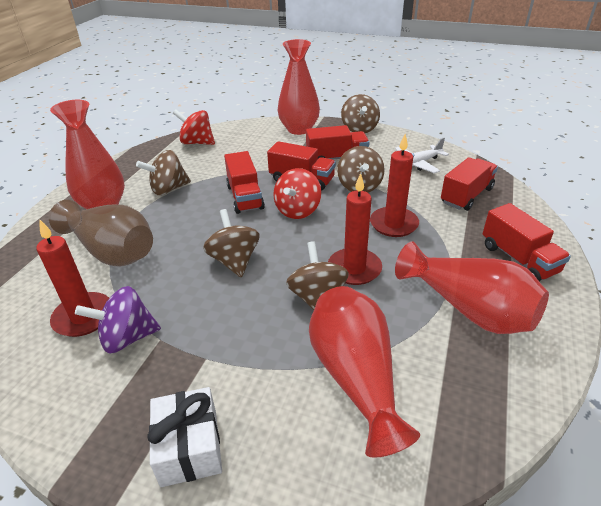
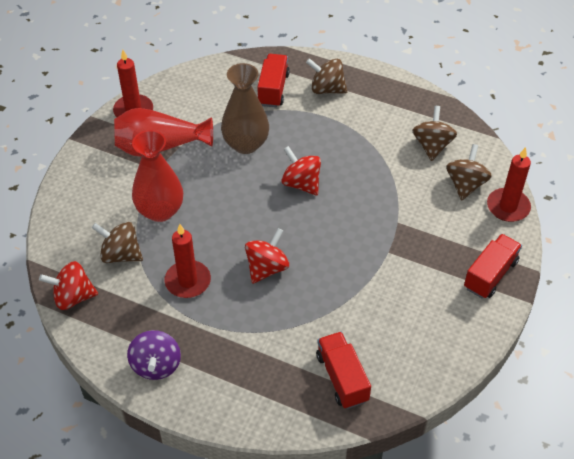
brown spinning top: [136,150,191,195] [203,209,259,277] [286,241,349,310] [337,146,385,193] [341,94,380,133] = 5 -> [92,222,143,263] [306,58,348,94] [412,106,457,161] [446,144,492,200] = 4
red spinning top: [173,109,215,145] [273,168,321,219] = 2 -> [39,261,98,310] [245,228,289,284] [281,146,321,196] = 3
red truck: [224,151,265,214] [267,141,336,191] [306,125,369,160] [441,157,498,211] [483,203,571,282] = 5 -> [257,54,290,108] [316,332,371,409] [464,234,522,298] = 3
red vase: [50,100,125,209] [278,39,320,135] [309,286,420,458] [395,241,549,334] = 4 -> [114,108,213,157] [132,130,183,222] = 2
white gift: [147,387,222,487] = 1 -> none = 0
white plane: [395,138,449,173] = 1 -> none = 0

